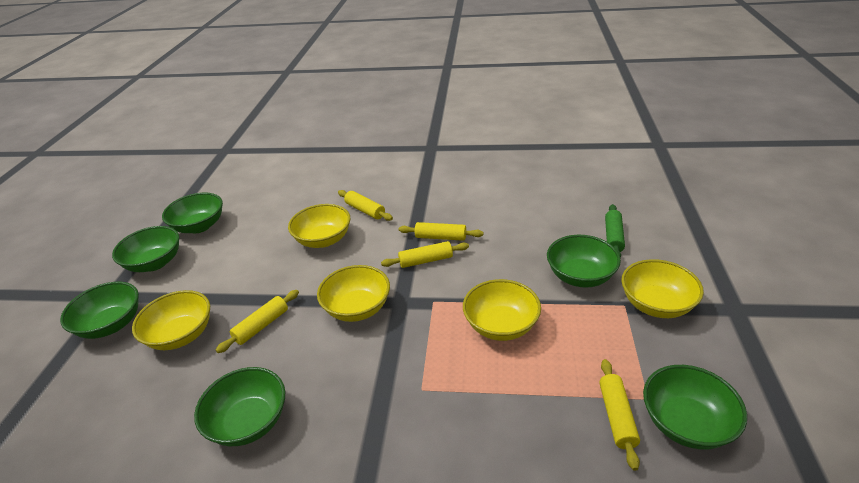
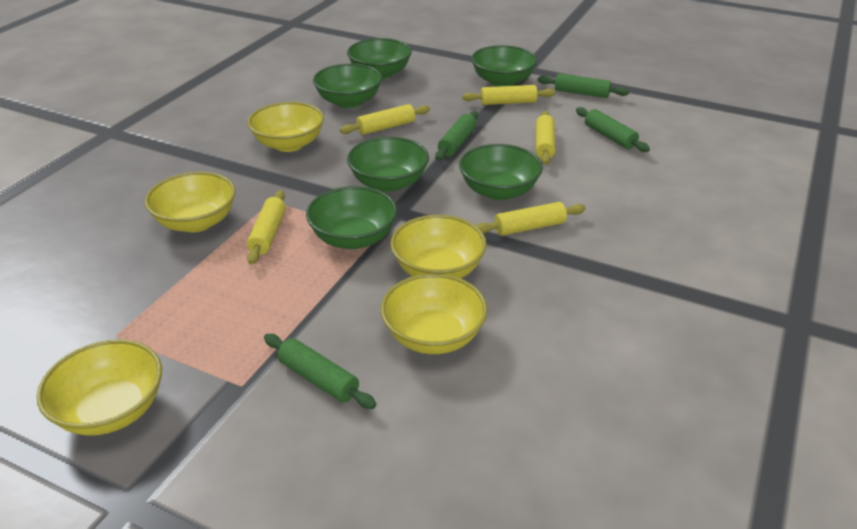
green rolling pin: [605,204,625,258] = 1 -> [264,334,376,409] [435,111,478,160] [538,73,629,98] [576,107,650,152] = 4

